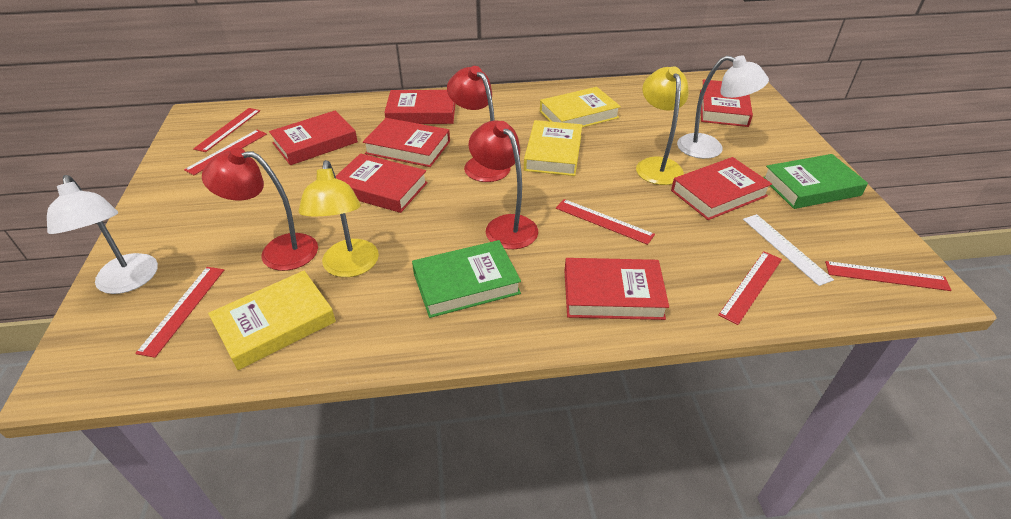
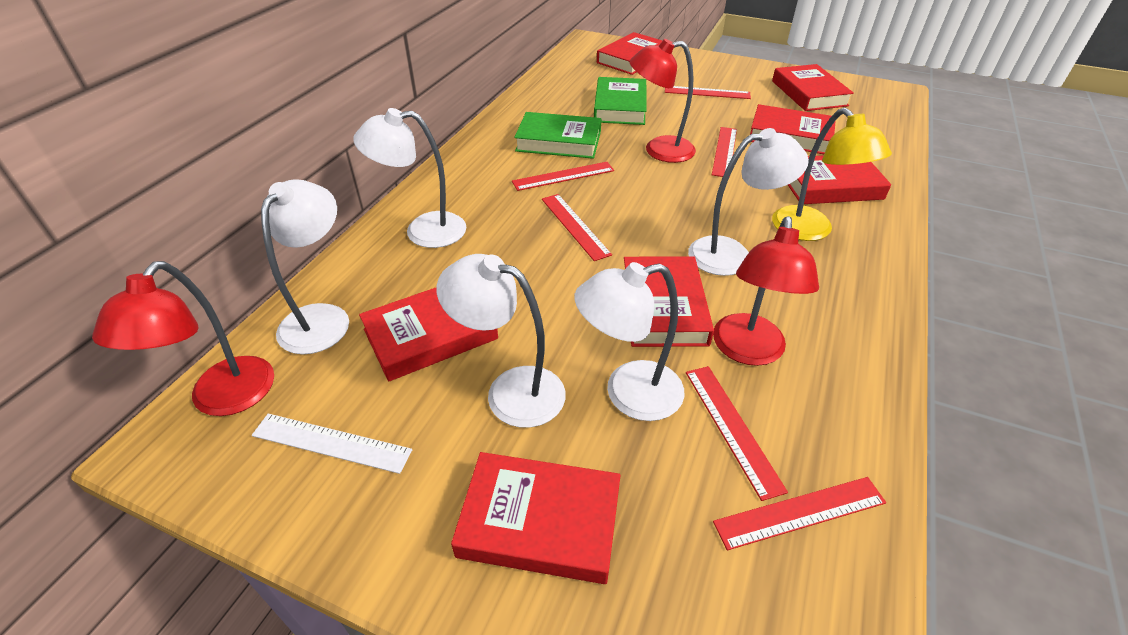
white lamp: [47,175,158,294] [677,55,769,159] = 2 -> [261,179,349,354] [353,108,466,248] [437,254,566,428] [574,262,684,421] [688,128,809,276] = 5
yellow book: [208,271,336,370] [524,120,582,176] [540,87,621,127] = 3 -> none = 0
yellow lamp: [298,160,379,277] [636,66,689,185] = 2 -> [772,108,892,241] = 1

